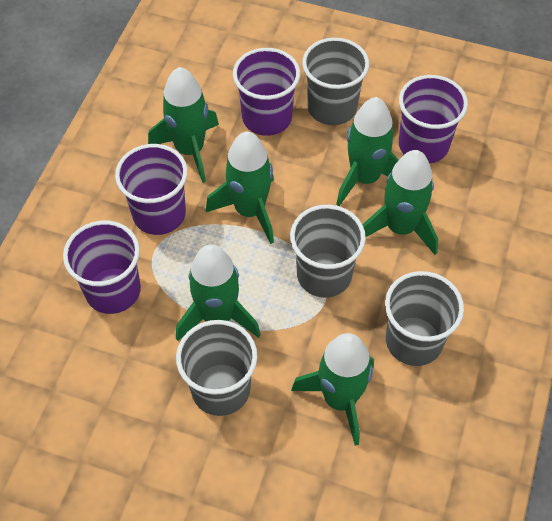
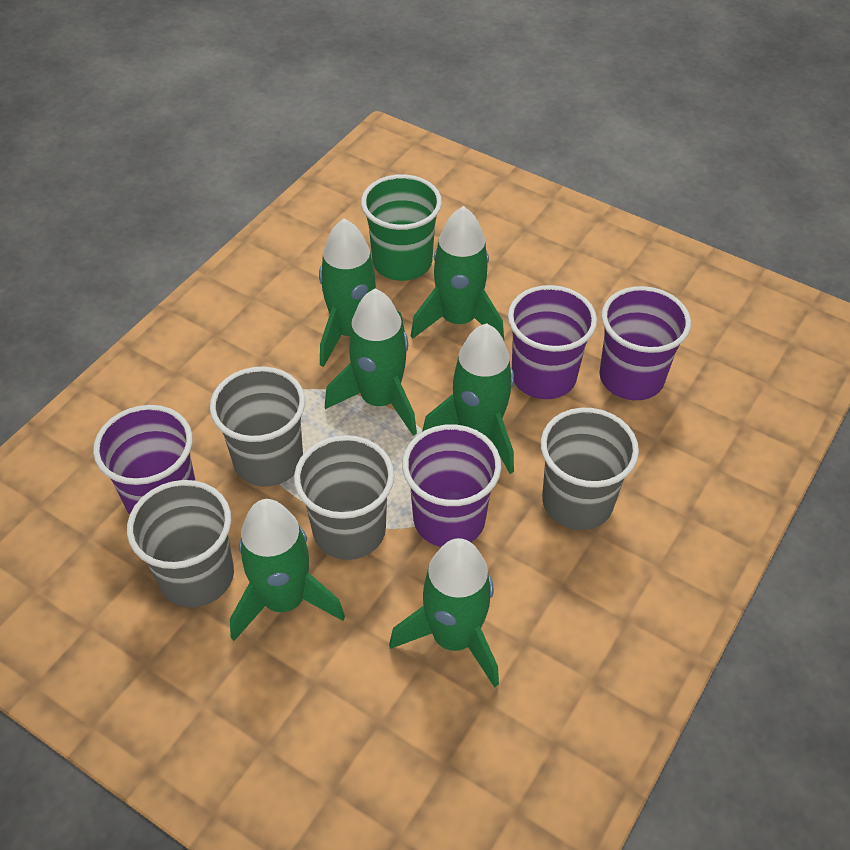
green cup: none = 0 -> [361,174,442,281] = 1

